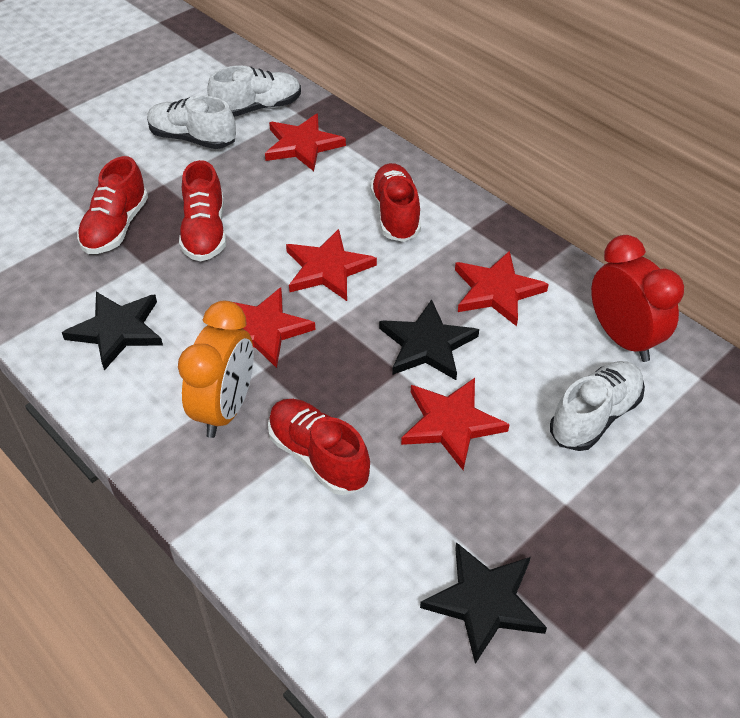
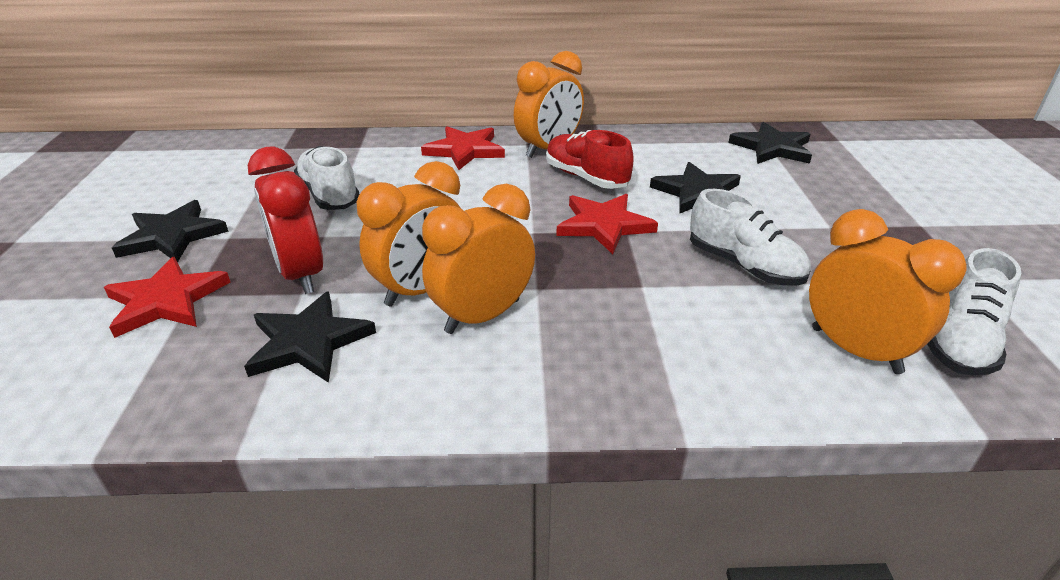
black star: [62,292,163,370] [379,299,479,380] [420,542,547,664] = 3 -> [112,200,228,262] [244,291,376,383] [650,162,741,214] [728,122,812,164] = 4
orange clock: [178,301,254,438] = 1 -> [357,161,460,307] [422,184,535,334] [514,51,584,158] [809,209,967,374] = 4
red shoe: [77,156,148,254] [179,160,226,261] [268,399,370,495] [370,163,421,242] = 4 -> [546,130,634,189] = 1
red star: [234,287,315,368] [265,114,346,171] [286,229,377,301] [401,378,510,470] [455,251,549,326] = 5 -> [104,257,231,338] [421,126,505,170] [556,194,658,254] = 3

